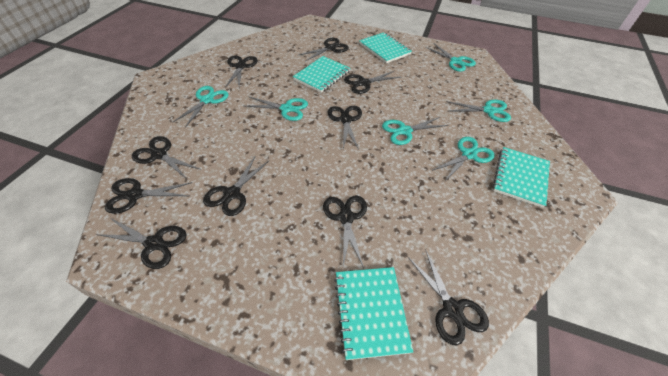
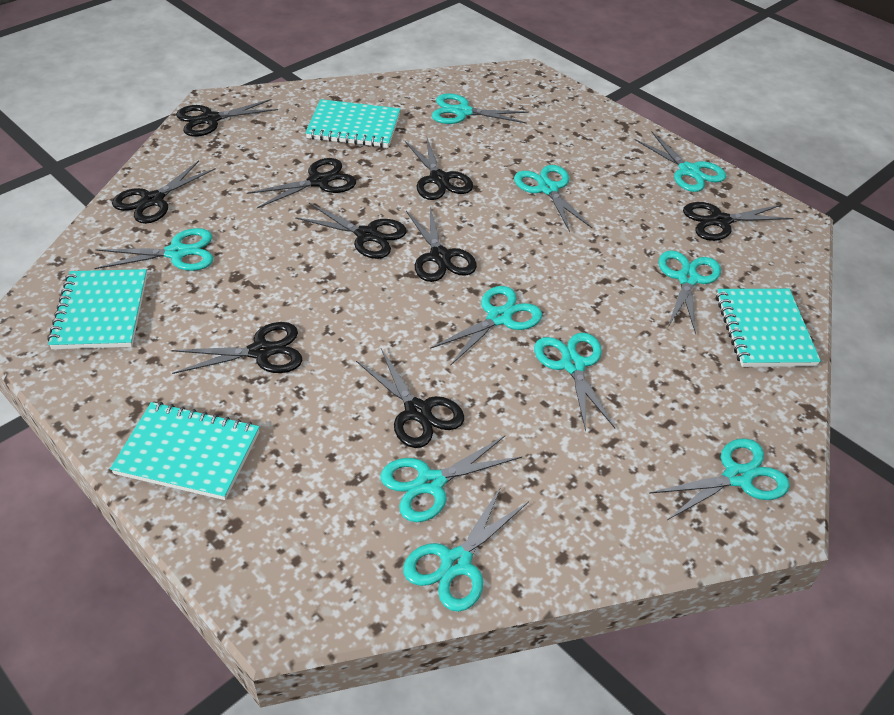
black scissors: [96,218,187,269] [105,178,192,214] [132,136,200,179] [203,157,269,216] [225,55,258,87] [299,38,349,61] [323,196,367,268] [328,106,362,150] [344,71,400,94] [408,249,489,345] = 10 -> [112,161,216,224] [171,322,302,374] [176,99,278,137] [247,158,356,208] [295,203,406,259] [356,348,464,448] [405,138,473,200] [406,207,477,282] [683,202,794,241] = 9
turquoise scissors: [173,86,229,128] [246,96,308,121] [382,117,448,145] [425,43,476,72] [432,137,495,181] [446,100,511,122] = 6 -> [94,228,213,271] [380,435,522,522] [403,487,529,612] [430,286,542,366] [432,93,529,124] [514,165,592,232] [534,332,615,431] [635,132,726,192] [649,438,790,520] [658,250,721,335] = 10

